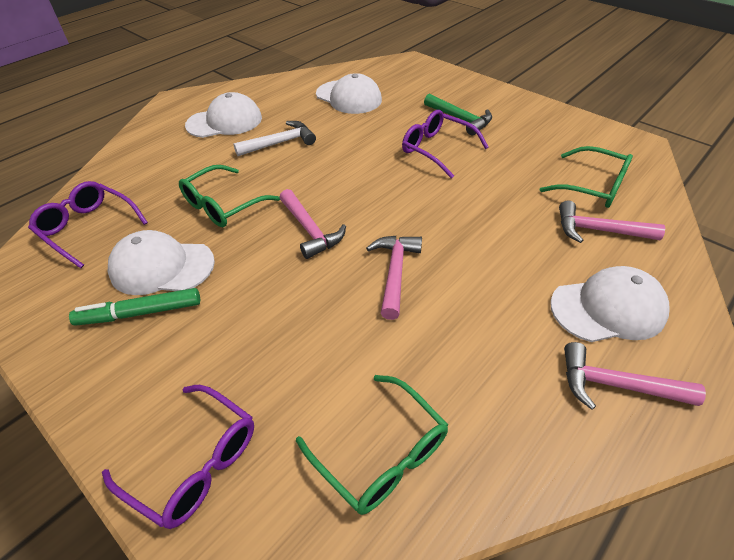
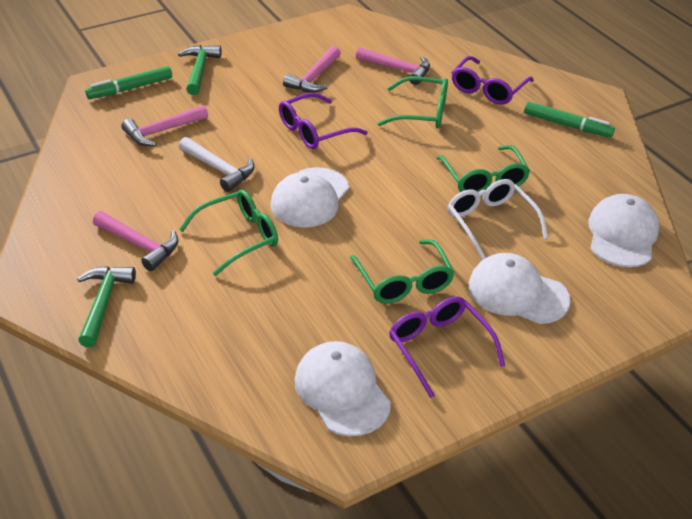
green glasses: [179,165,280,227] [296,375,448,515] [540,146,633,208] = 3 -> [179,190,278,276] [350,239,455,304] [377,76,448,129] [436,145,530,192] = 4
green hammer: [424,94,492,135] = 1 -> [77,266,136,347] [178,45,221,95] = 2
green marker: [69,288,200,326] = 1 -> [85,66,172,99] [524,102,615,137] = 2
white glasses: none = 0 -> [448,179,548,260] = 1

